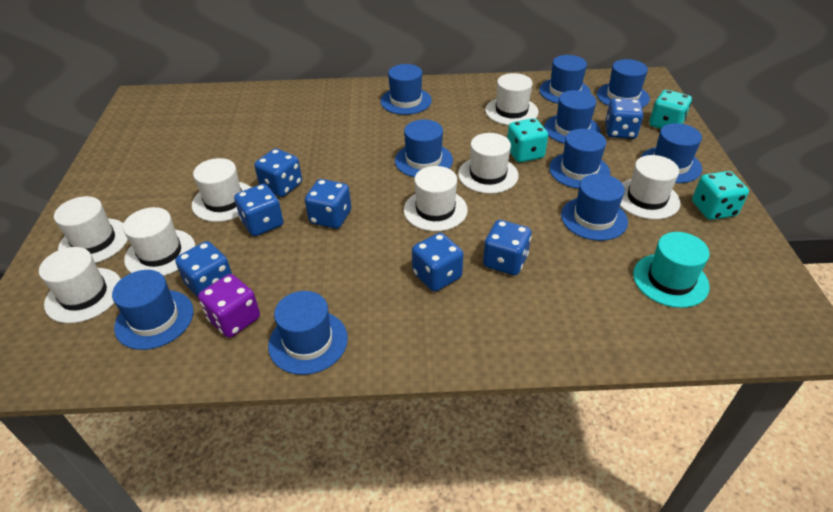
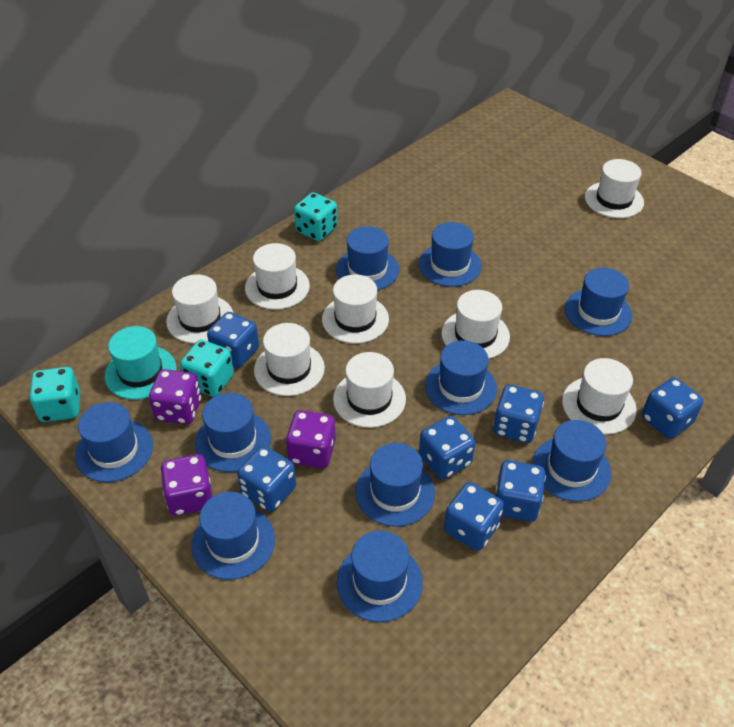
purple dice: [198,274,260,338] = 1 -> [149,369,201,424] [160,454,213,516] [286,410,336,468] = 3

